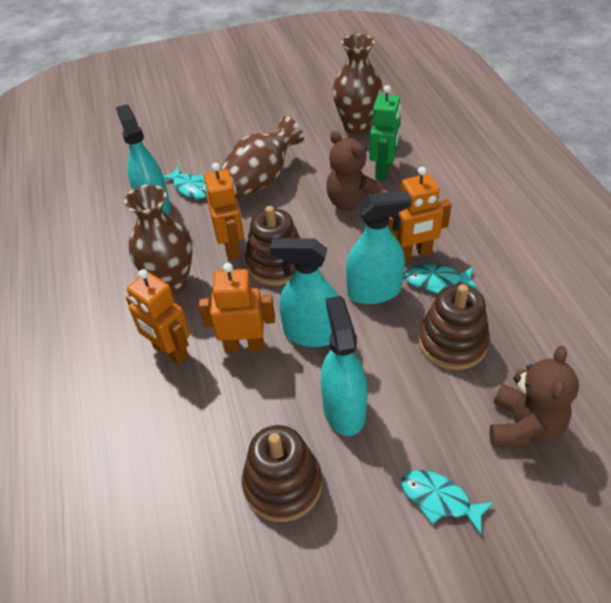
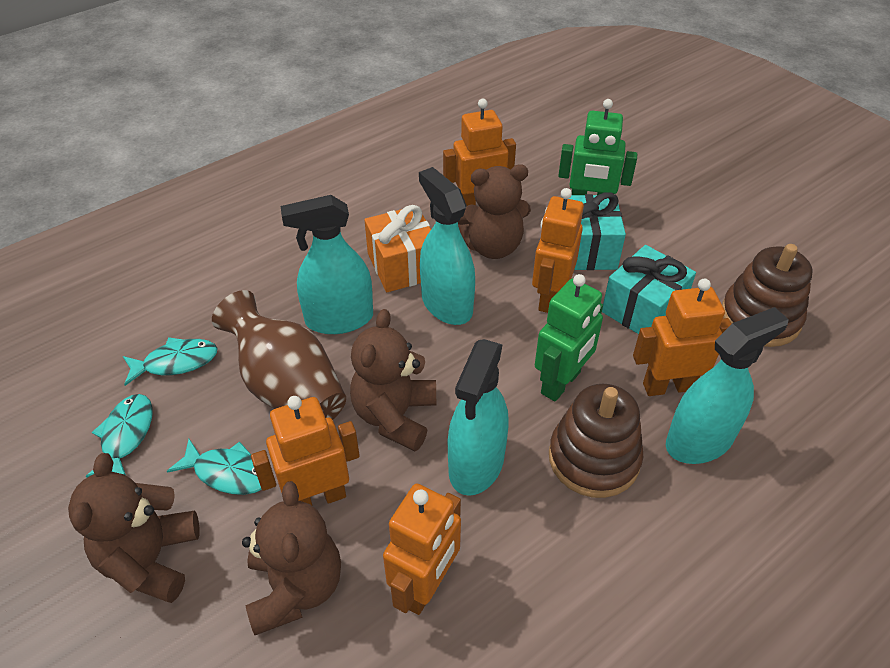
brown stacking toy: [242,425,322,522] [245,206,300,286] [419,284,490,370] = 3 -> [549,384,643,498] [722,244,813,347] = 2
brown teddy bear: [326,131,384,211] [489,346,579,448] = 2 -> [68,453,199,603] [242,481,341,635] [350,309,436,451] [458,164,531,259] = 4
brown vase: [125,185,193,295] [220,116,304,199] [333,34,383,134] = 3 -> [212,290,346,420] = 1
green robot: [369,85,401,181] = 1 -> [535,274,603,402] [558,99,637,195] = 2
orange gift: none = 0 -> [364,205,431,292] = 1
orange robot: [126,269,190,365] [199,263,275,353] [204,163,244,260] [388,167,452,260] = 4 -> [251,396,360,505] [383,484,461,615] [443,98,516,206] [532,188,584,313] [633,279,732,396] = 5
turquoise gift: none = 0 -> [569,192,626,270] [602,245,696,334] = 2

